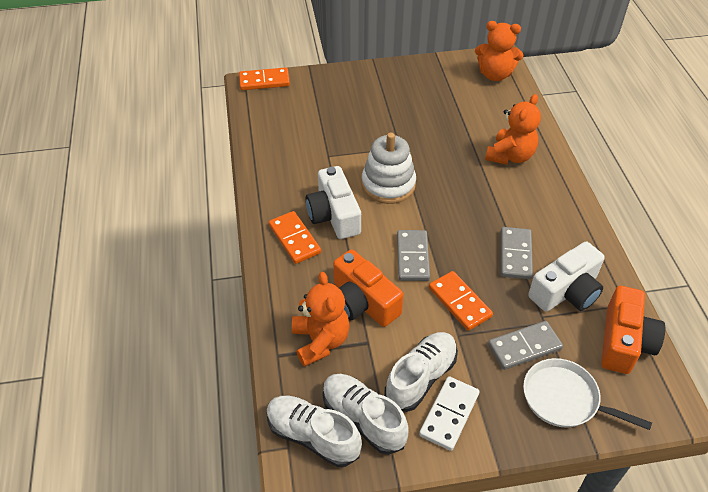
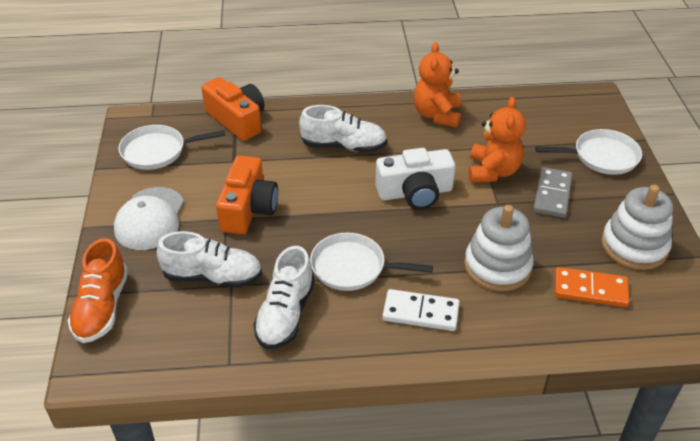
grey domino: [397,230,430,281] [488,321,563,370] [501,227,533,279] = 3 -> [533,167,572,218] = 1
orange domino: [239,68,290,90] [269,211,321,264] [429,271,493,331] = 3 -> [554,267,629,307] = 1
orange shoe: none = 0 -> [68,238,128,343] = 1
orange teddy bear: [292,272,350,367] [475,21,523,81] [485,94,541,165] = 3 -> [414,42,461,128] [469,97,526,183] = 2
white camera: [306,166,361,239] [528,242,605,312] = 2 -> [375,148,455,210] = 1
white cap: none = 0 -> [114,187,184,250] = 1
white pan: [523,358,652,430] = 1 -> [118,125,225,170] [310,233,433,291] [535,129,642,175] = 3
white stacking toy: [362,133,416,204] = 1 -> [464,205,534,291] [601,185,673,270] = 2

